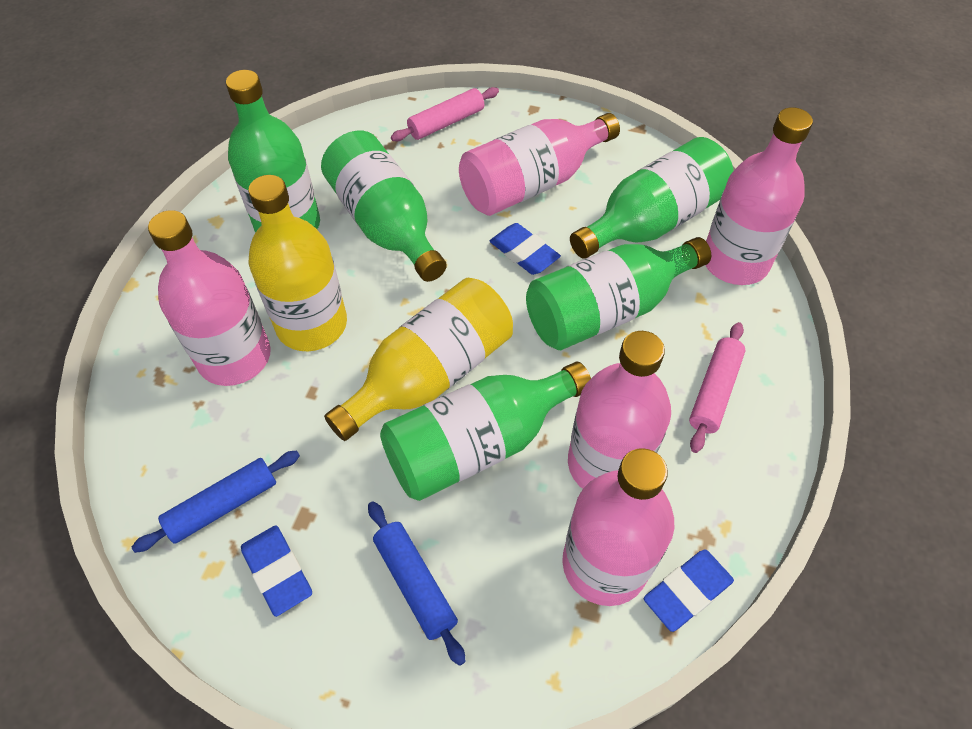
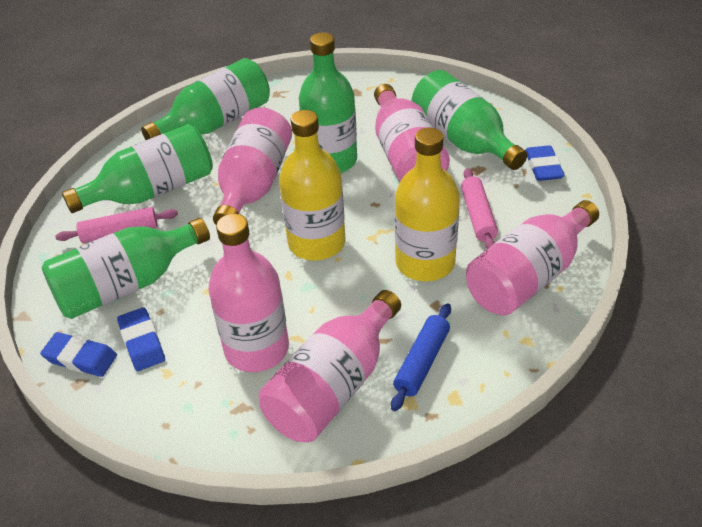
blue rolling pin: [132,451,300,553] [368,501,466,666] = 2 -> [391,303,451,411] = 1

